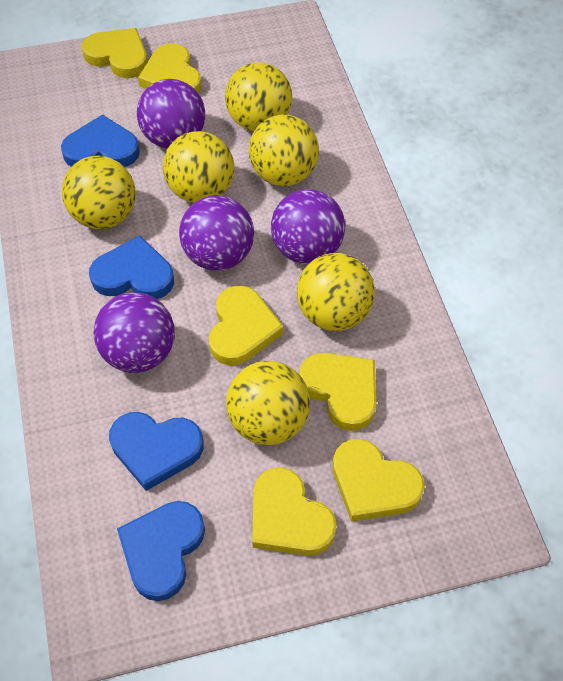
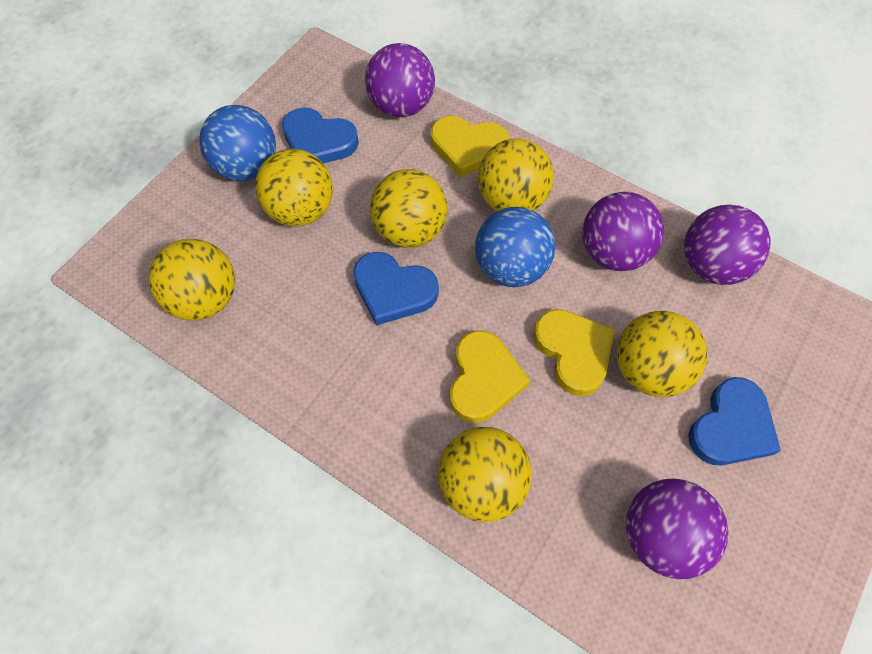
blue ball: none = 0 -> [199,105,276,181] [475,207,556,287] = 2
blue heart: [61,114,140,167] [89,236,174,299] [109,412,203,491] [117,501,205,601] = 4 -> [282,107,359,163] [353,252,439,326] [688,377,781,465] = 3
yellow heart: [82,28,148,78] [138,43,202,93] [209,285,284,366] [252,467,337,556] [299,353,376,431] [332,439,425,522] = 6 -> [431,116,509,177] [450,330,530,423] [533,309,615,396] = 3

